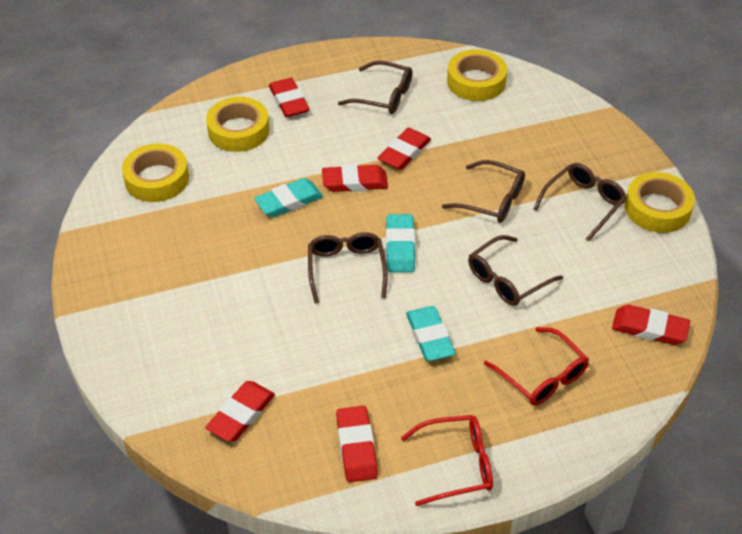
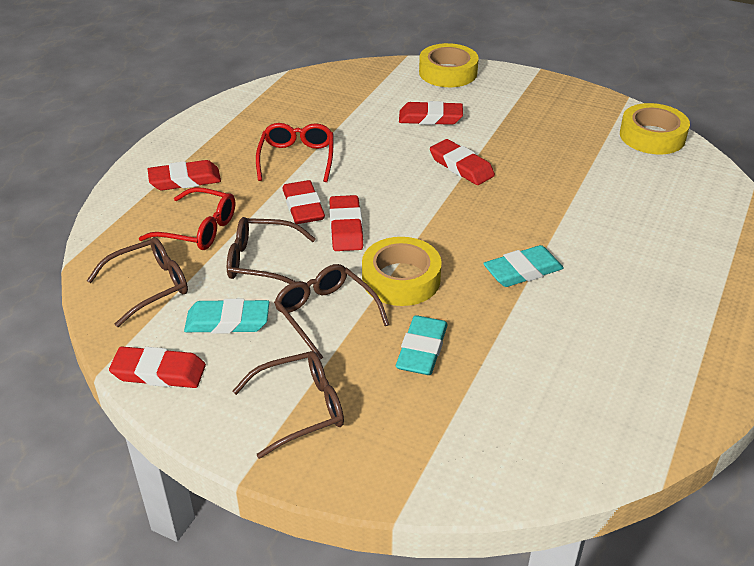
brown glasses: [308,232,388,304] [338,61,413,114] [442,160,525,223] [468,235,563,306] [534,163,627,241] = 5 -> [87,237,188,327] [227,217,316,284] [232,351,344,459] [274,264,389,360] = 4
yellow tape: [122,143,189,202] [206,97,269,152] [447,49,507,101] [625,172,695,233] = 4 -> [362,237,442,306] [419,43,479,87] [620,103,690,154] = 3

